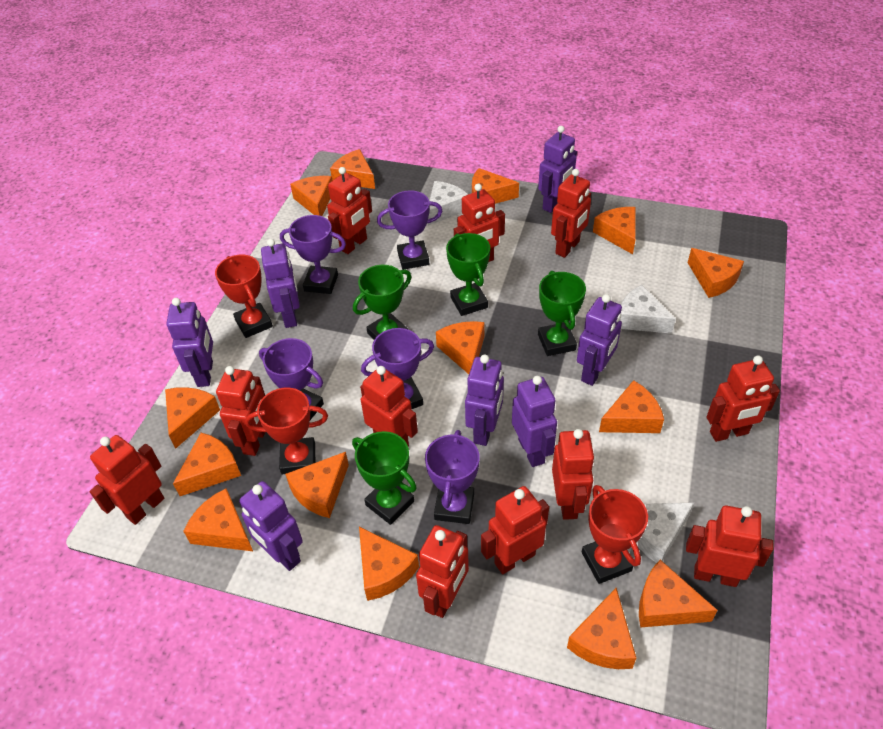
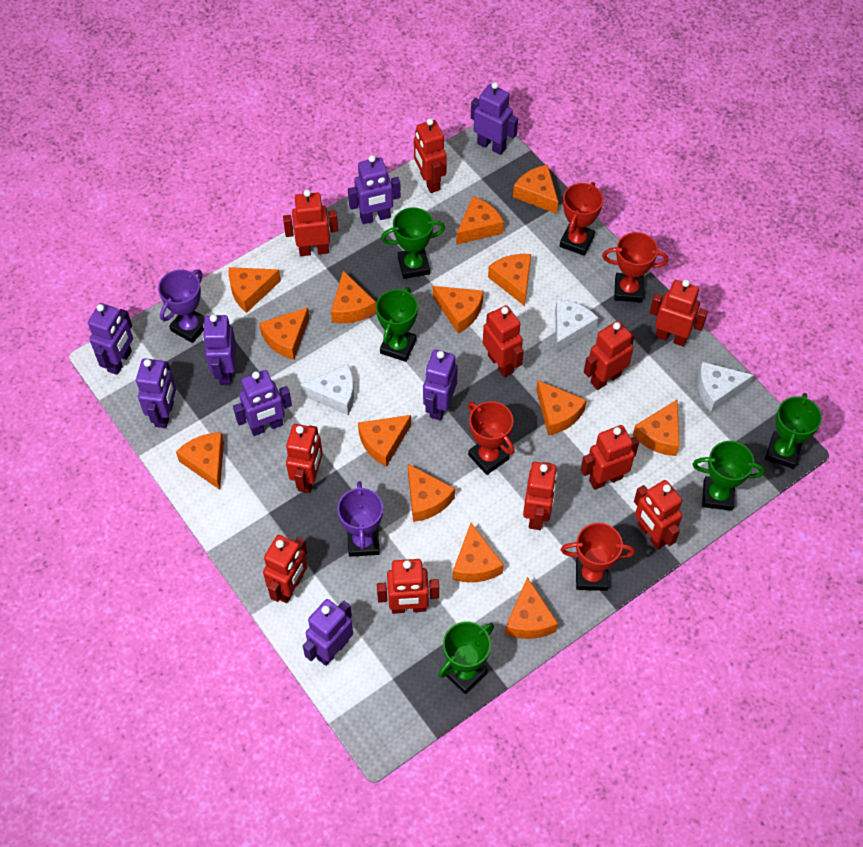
green trophy: [352,431,417,525] [353,265,411,340] [446,233,490,316] [538,271,586,356] = 4 -> [376,287,418,362] [381,207,445,279] [438,622,494,694] [693,441,765,511] [765,393,822,469] = 5
purple robot: [166,298,213,387] [240,481,303,571] [261,239,300,328] [465,354,504,446] [512,376,557,467] [538,126,577,213] [577,294,622,386] = 7 -> [88,303,133,375] [136,358,176,428] [203,314,236,384] [233,370,292,436] [303,599,353,666] [348,155,401,224] [423,349,458,420] [471,82,518,155] = 8
purple trophy: [259,338,324,420] [280,215,346,294] [361,328,434,409] [377,190,443,270] [425,430,480,524] = 5 -> [158,270,205,343] [337,481,383,557] = 2
red trophy: [215,255,273,338] [245,388,328,475] [582,485,648,584] = 3 -> [468,401,515,475] [560,182,603,256] [561,523,635,591] [602,232,668,302] = 4

